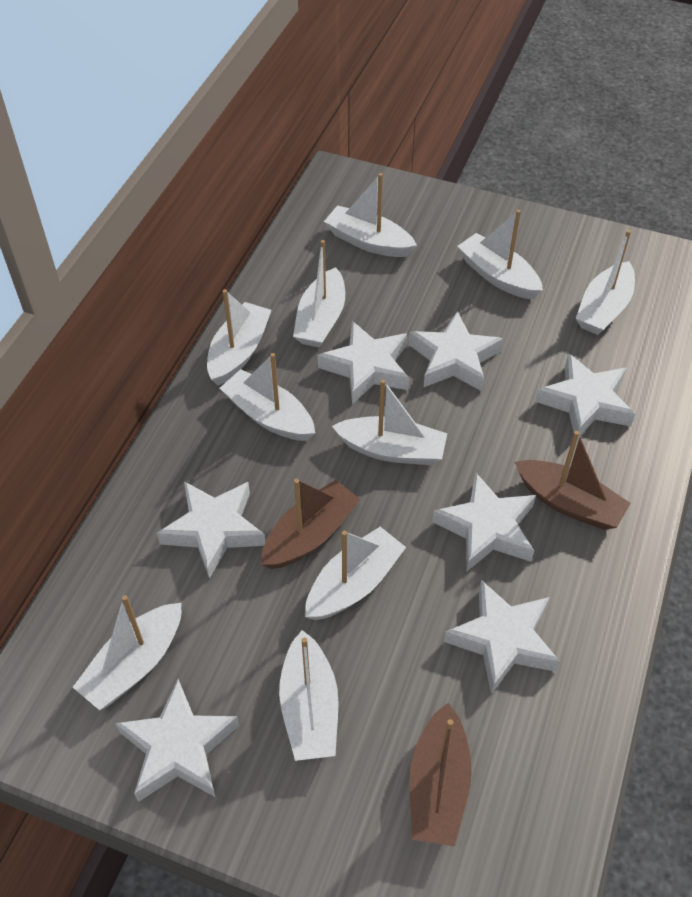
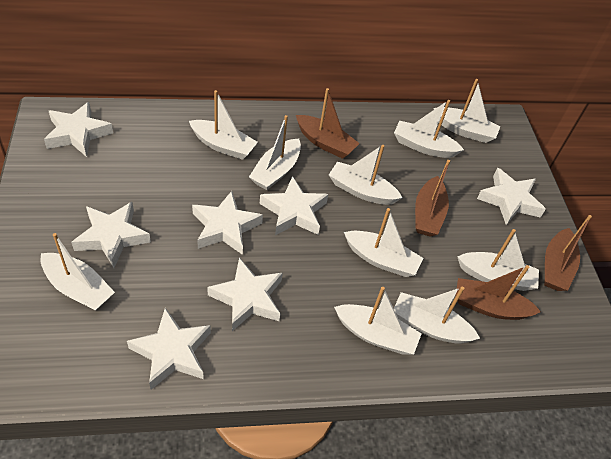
brown boat: [261,479,360,569] [409,703,472,847] [515,431,631,530] = 3 -> [296,88,360,159] [415,160,450,237] [455,265,541,320] [544,215,592,291] = 4

